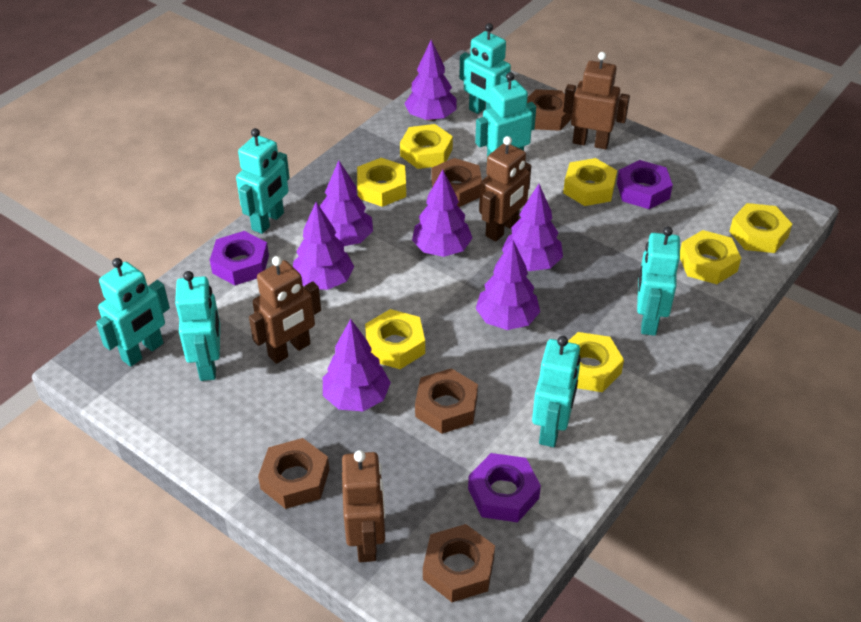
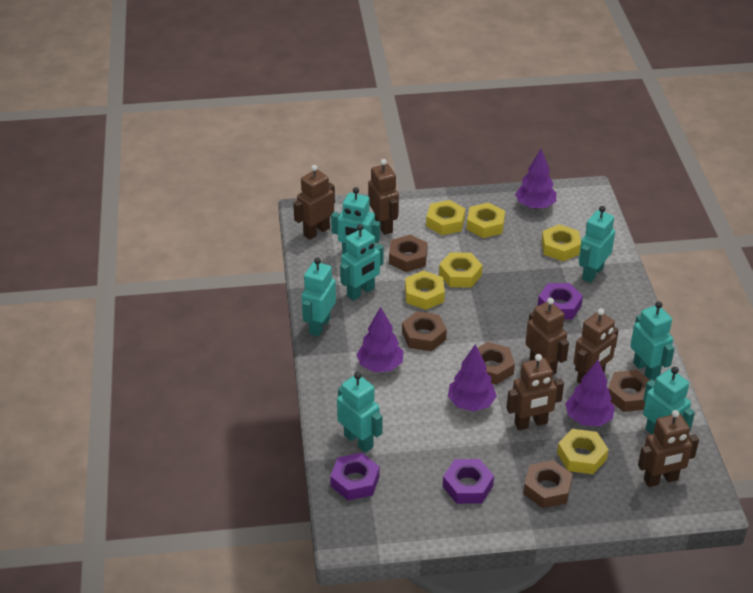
brown robot: [249,256,321,364] [342,450,385,562] [479,136,531,242] [563,52,630,150] = 4 -> [293,165,335,240] [368,159,399,235] [507,354,564,430] [526,298,569,375] [573,308,619,384] [638,410,699,487] = 6
purple tree: [293,202,354,290] [320,160,373,246] [323,319,391,411] [404,40,457,121] [412,169,472,257] [476,240,540,330] [502,184,563,271] = 7 -> [356,307,403,372] [448,344,497,411] [515,149,556,209] [565,360,615,426] = 4
yellow nut: [357,158,406,207] [365,309,425,369] [400,124,453,169] [563,158,617,206] [568,332,624,392] [680,230,741,284] [729,203,792,253] = 7 -> [405,270,445,310] [426,200,465,235] [439,252,483,288] [467,202,505,238] [541,224,581,261] [557,429,609,474] = 6

